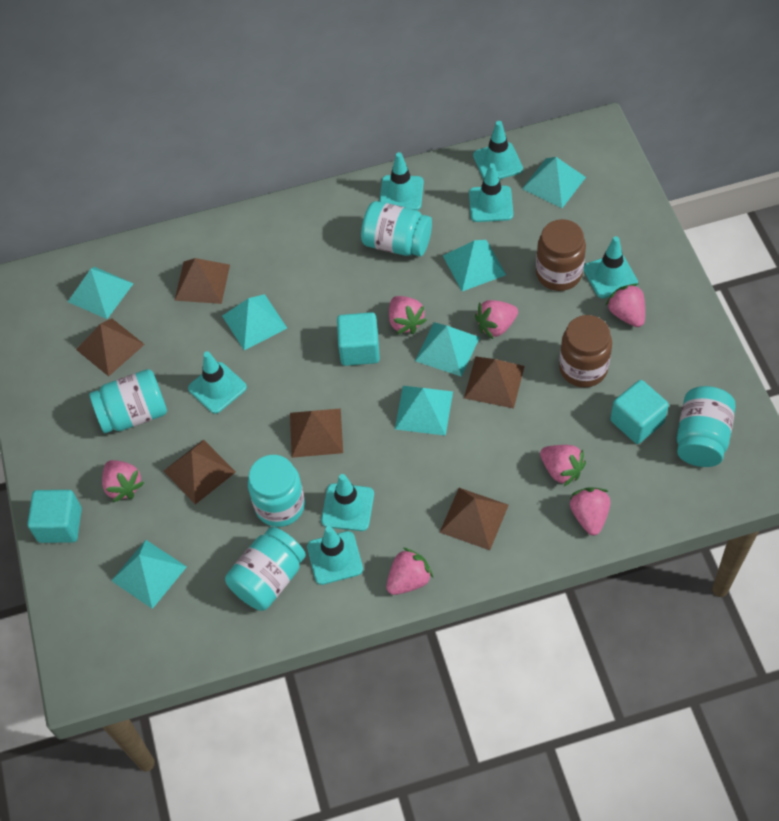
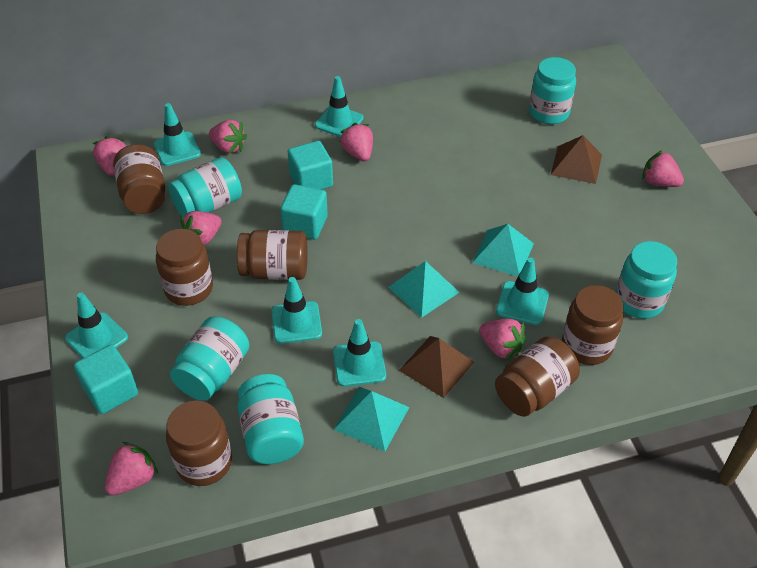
brown jar: [536,219,586,291] [559,315,612,387] = 2 -> [113,144,165,214] [156,229,213,306] [166,401,232,486] [237,230,308,280] [495,336,580,417] [562,285,623,365] = 6
brown pyramid: [76,318,145,376] [164,440,236,505] [174,258,230,304] [290,408,343,458] [439,488,509,550] [464,356,525,409] = 6 -> [399,336,474,398] [551,135,602,184] = 2
turquoise pyramid: [68,267,134,319] [111,540,187,609] [222,294,287,350] [395,386,453,436] [415,322,480,377] [443,240,506,291] [522,157,586,208] = 7 -> [333,387,409,452] [388,261,459,318] [472,224,534,277] = 3
turquoise traffic cone: [188,351,247,414] [307,526,363,585] [321,474,374,531] [380,152,424,210] [469,163,513,222] [473,121,523,179] [583,236,638,298] = 7 -> [65,292,128,358] [154,103,201,166] [272,277,322,344] [315,76,364,137] [333,319,386,387] [496,257,549,325] = 6

